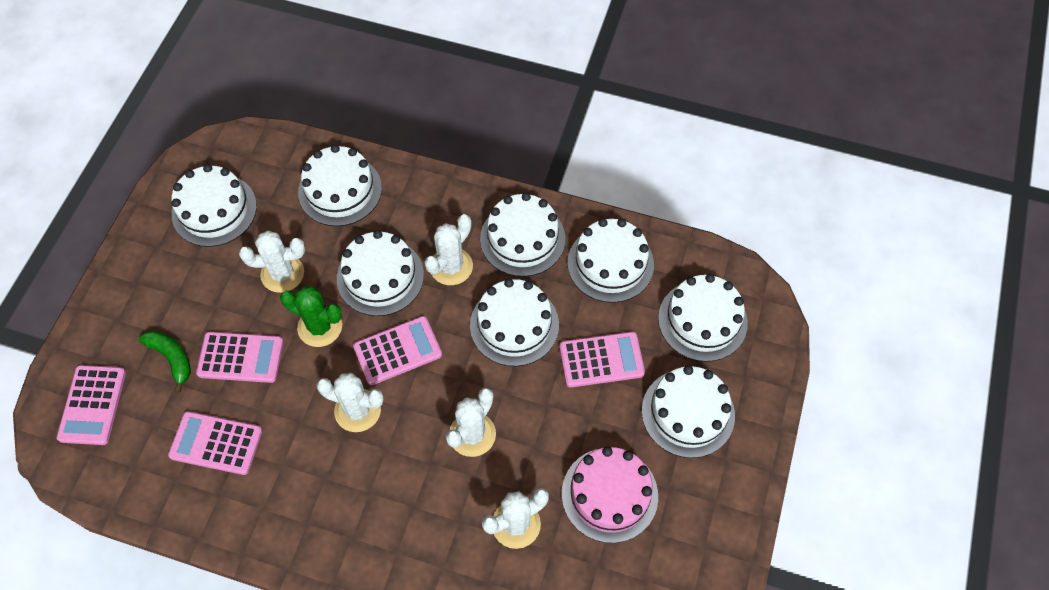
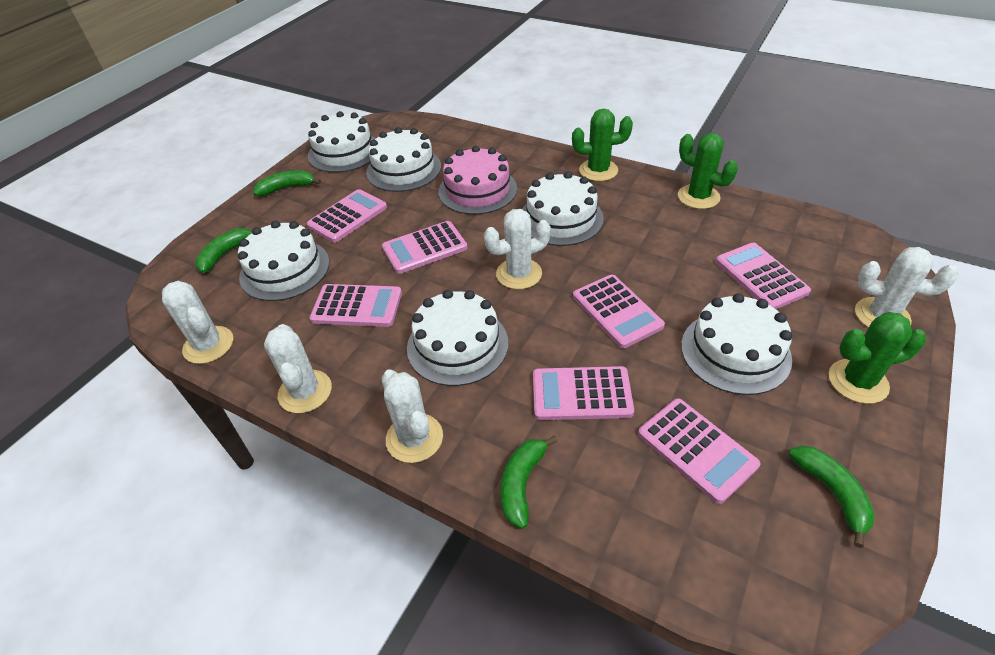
green banana: [139,330,191,393] = 1 -> [195,228,252,273] [253,170,321,196] [501,436,558,529] [789,445,875,548] = 4
green cactus: [280,286,342,347] = 1 -> [572,109,633,181] [678,133,738,209] [829,312,926,404] = 3
pink calculator: [57,365,126,445] [168,411,262,475] [196,332,284,383] [353,316,442,385] [559,332,645,387] = 5 -> [307,189,387,243] [310,284,402,327] [382,221,468,274] [533,366,634,420] [573,274,665,348] [638,398,760,504] [716,243,811,309] = 7
white cake: [171,164,257,247] [298,145,382,226] [337,230,424,316] [470,278,559,366] [480,193,566,277] [567,218,654,303] [642,365,735,458] [658,274,748,362] = 8 -> [238,221,329,301] [308,111,376,173] [366,127,441,192] [407,290,508,386] [522,171,604,246] [681,293,792,395] = 6

